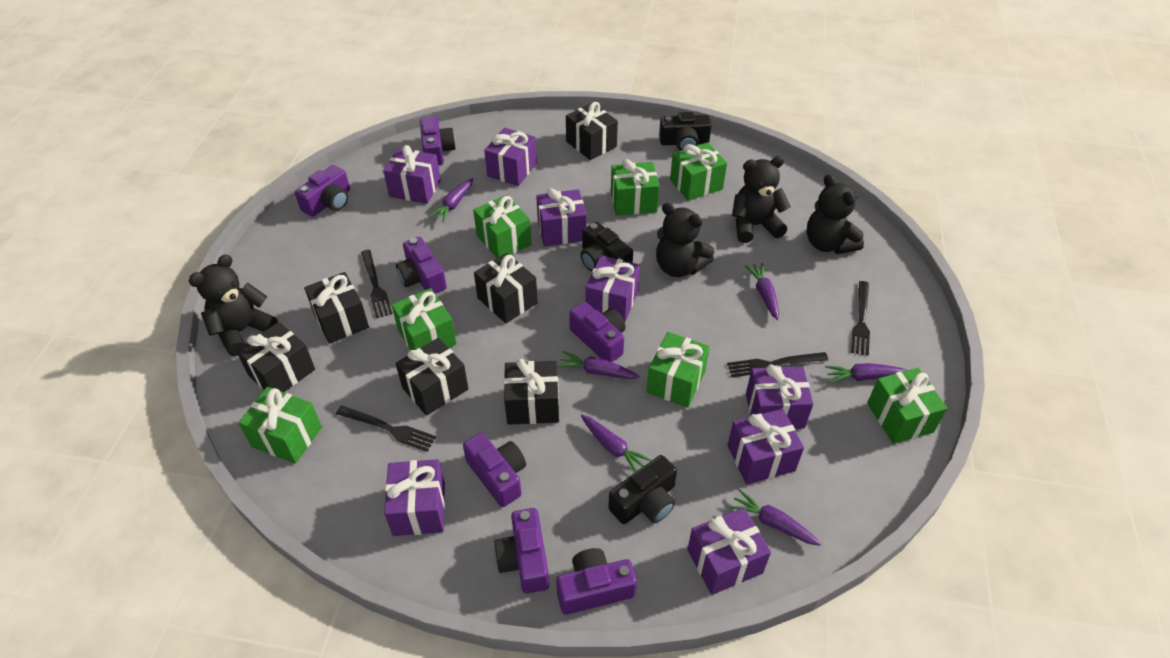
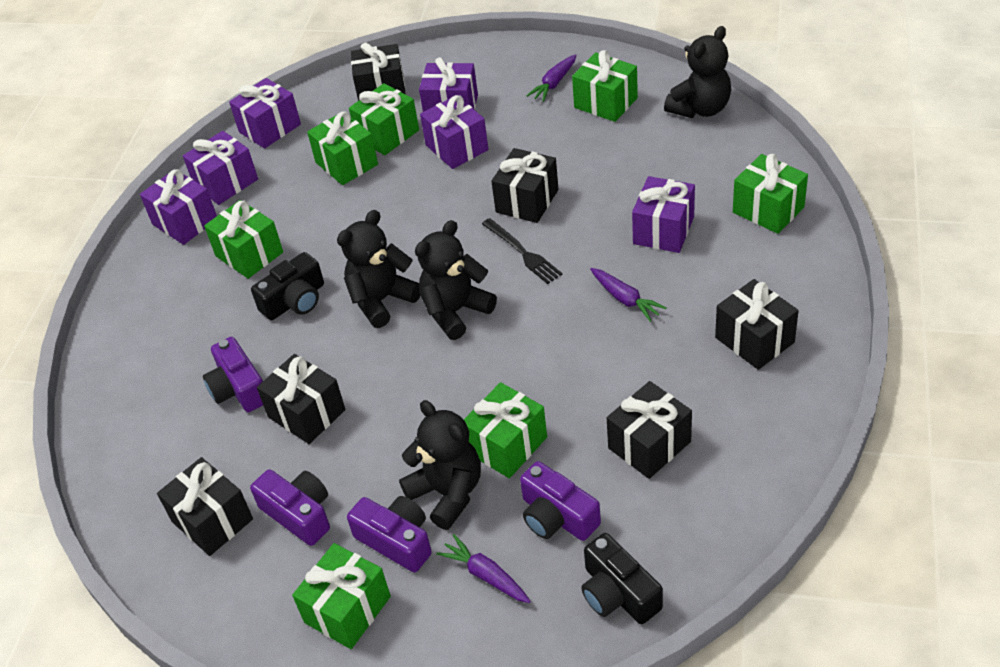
black camera: [580,222,633,272] [608,455,677,524] [659,112,712,151] = 3 -> [251,252,324,320] [581,533,663,624] = 2
black fork: [336,406,436,452] [361,250,392,318] [727,352,828,377] [851,281,870,356] = 4 -> [482,218,563,284] = 1
purple camera: [295,165,350,217] [396,237,447,294] [420,116,456,165] [463,433,526,507] [494,508,549,594] [556,548,637,615] [569,302,626,362] = 7 -> [203,337,263,412] [250,469,330,546] [347,496,432,572] [520,461,601,541] = 4
purple carrot: [428,178,473,223] [558,351,640,379] [581,415,652,472] [729,489,821,546] [745,263,779,320] [825,363,907,383] = 6 -> [436,534,531,603] [526,54,577,102] [590,268,667,322] = 3
purple gift: [383,145,441,204] [384,459,445,536] [484,128,537,186] [536,188,587,247] [586,255,640,322] [687,507,771,595] [728,409,804,484] [746,364,813,429] = 8 -> [140,169,217,245] [183,131,258,205] [229,78,301,149] [419,57,478,112] [420,95,489,169] [632,176,695,253] = 6

